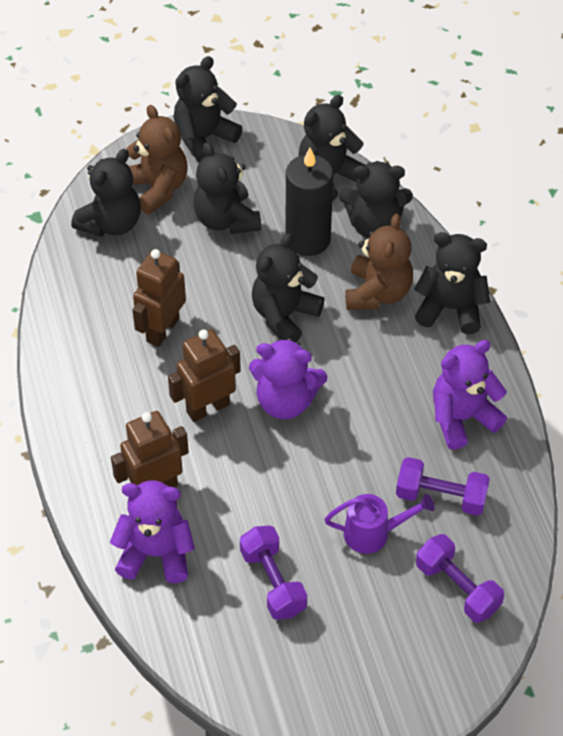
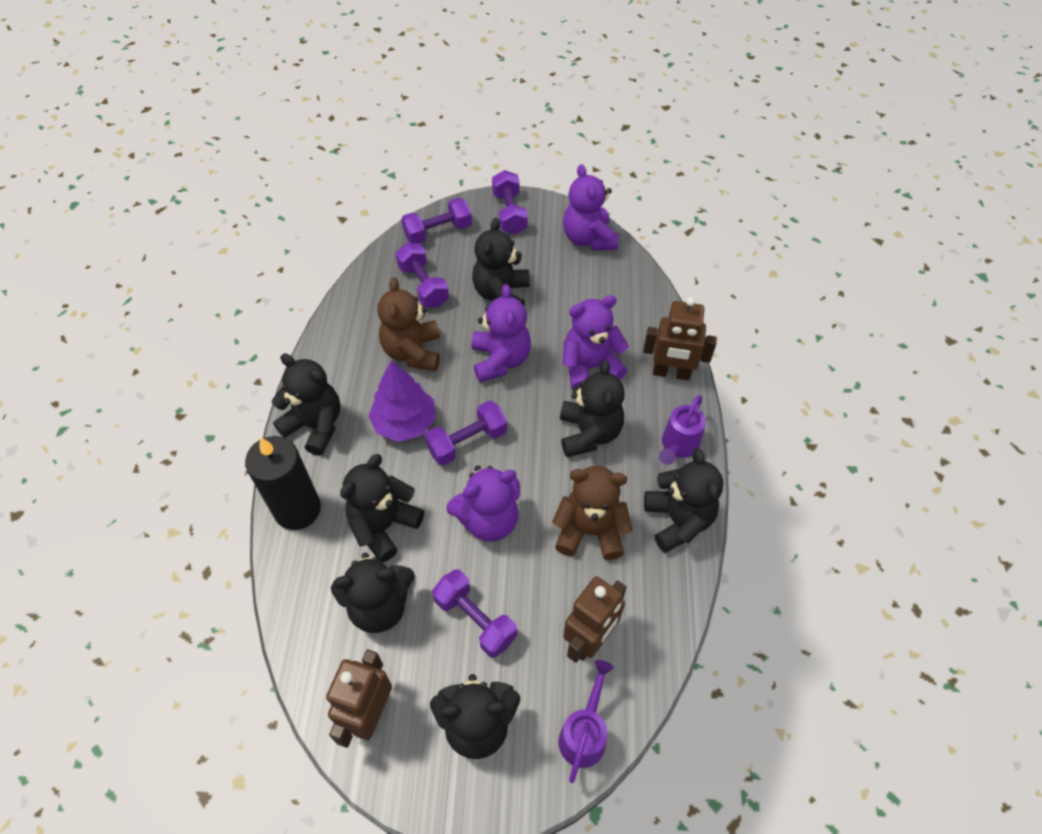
purple dumbbell: [240,526,307,620] [396,457,490,516] [416,534,504,623] = 3 -> [395,243,449,307] [401,197,472,244] [425,401,507,466] [432,569,517,658] [492,170,528,235] = 5
purple teddy bear: [110,480,195,583] [249,338,327,419] [433,340,507,450] = 3 -> [446,466,520,541] [472,284,531,382] [563,164,618,250] [563,295,629,390] = 4
purple tree: none = 0 -> [368,360,436,442] = 1
purple watering can: [324,494,435,554] = 1 -> [558,660,614,783] [659,395,706,465] = 2

